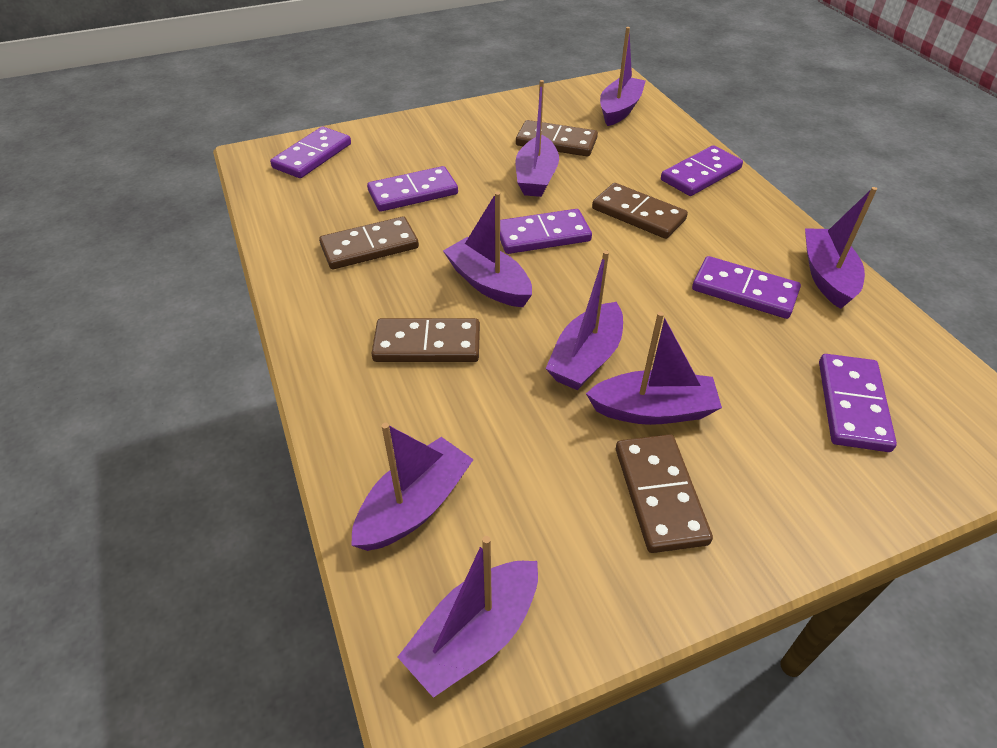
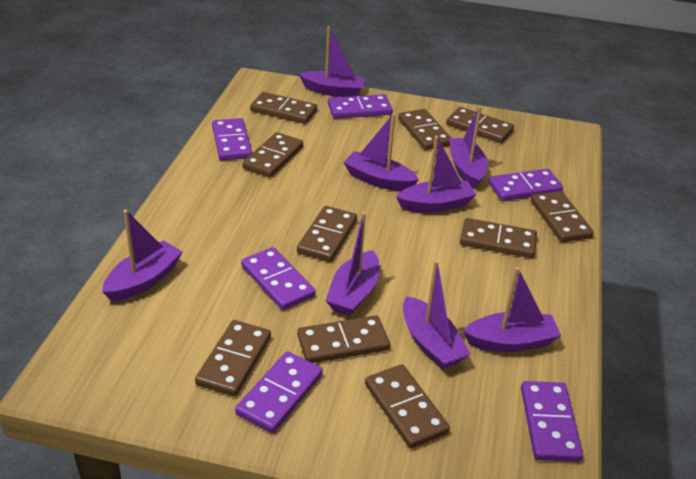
brown domino: [319,216,419,269] [371,318,480,362] [516,120,598,157] [592,183,688,239] [616,434,713,553] = 5 -> [195,320,271,397] [242,132,303,178] [250,92,317,124] [297,206,357,262] [297,315,390,363] [365,364,450,448] [398,109,451,150] [446,107,514,143] [460,218,537,258] [531,191,594,242] = 10

